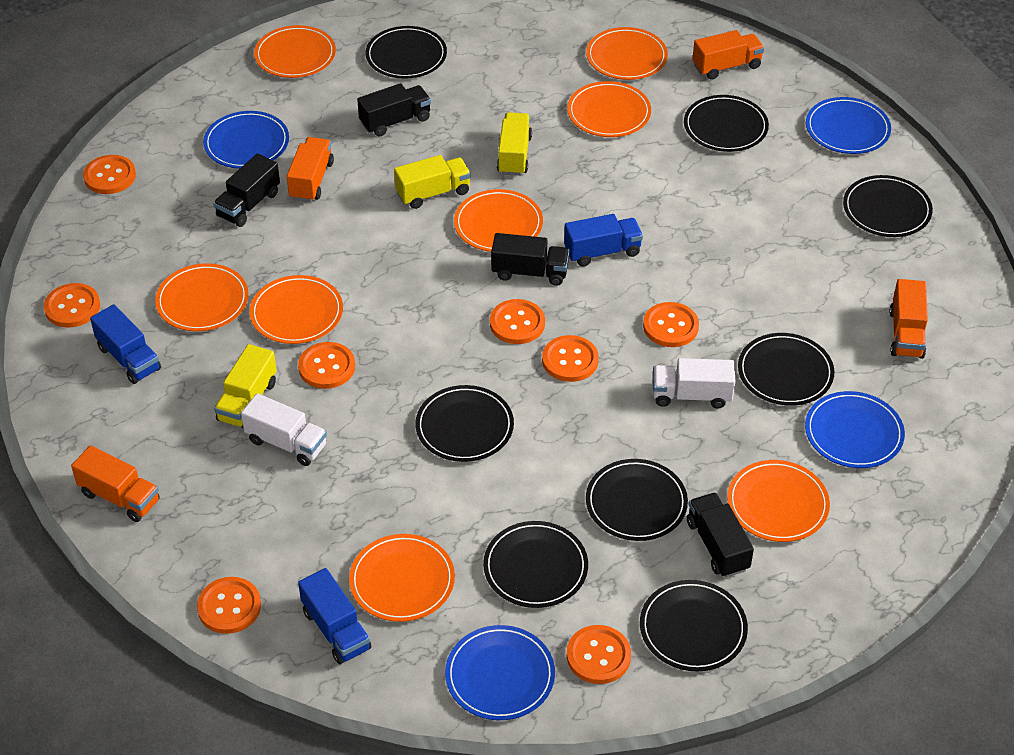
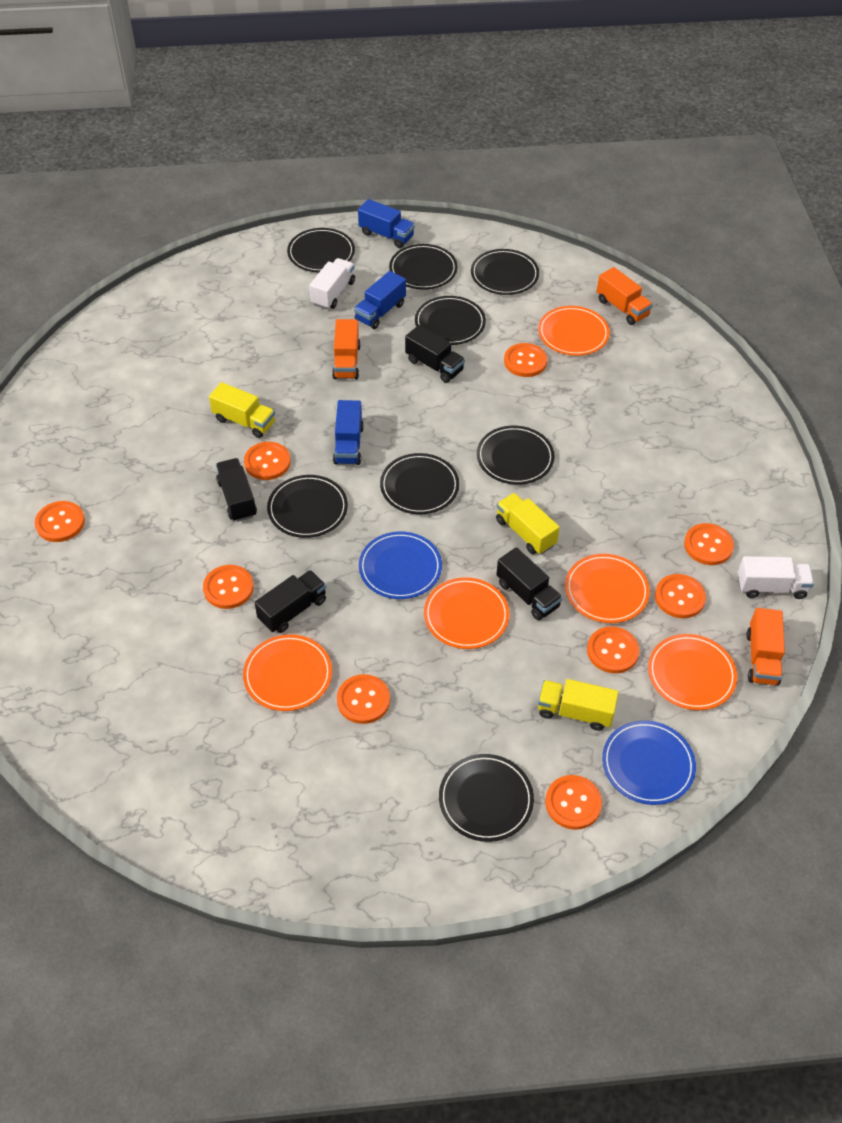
blue plate: [203,111,289,169] [445,625,555,720] [805,391,905,468] [806,97,891,154] = 4 -> [359,531,442,599] [602,720,696,805] = 2
orange button: [44,283,100,328] [83,155,136,194] [197,577,261,634] [298,342,355,389] [490,299,545,344] [542,335,599,382] [566,625,631,684] [643,302,699,347] = 8 -> [35,501,85,542] [203,565,254,609] [244,442,291,480] [337,674,390,724] [504,343,547,377] [545,775,602,830] [587,626,639,674] [655,574,706,618] [684,523,734,565] = 9
orange plate: [155,263,249,331] [250,275,343,344] [254,25,336,78] [349,534,455,622] [454,189,543,252] [567,81,651,137] [586,27,668,80] [727,460,830,542] = 8 -> [243,634,332,711] [424,577,510,649] [538,306,610,356] [565,554,650,623] [648,634,737,710] = 5
orange truck: [71,445,160,522] [287,137,334,202] [692,30,764,80] [890,279,928,359] = 4 -> [332,319,361,379] [597,267,653,325] [746,608,785,686] = 3

